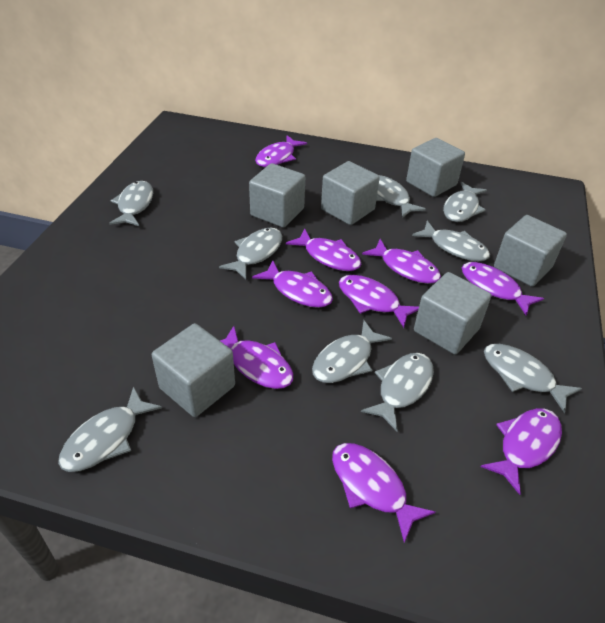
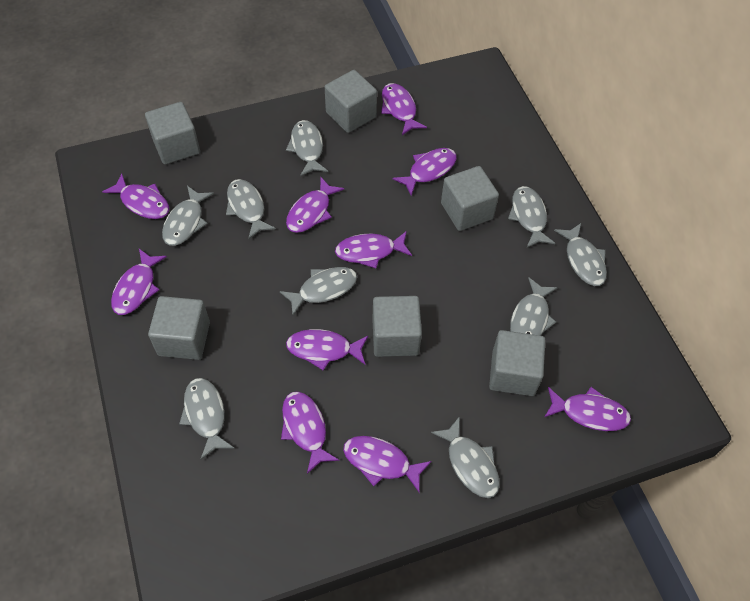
purple fish: [220,326,293,389] [252,261,333,308] [255,135,307,167] [286,229,361,271] [332,443,435,543] [339,275,419,328] [362,239,441,284] [462,262,544,316] [480,408,562,495] = 9 -> [102,174,169,219] [111,249,167,315] [281,391,340,474] [286,176,344,233] [286,329,368,371] [335,231,412,268] [343,436,432,493] [381,83,427,135] [392,148,457,196] [544,387,631,431] = 10

